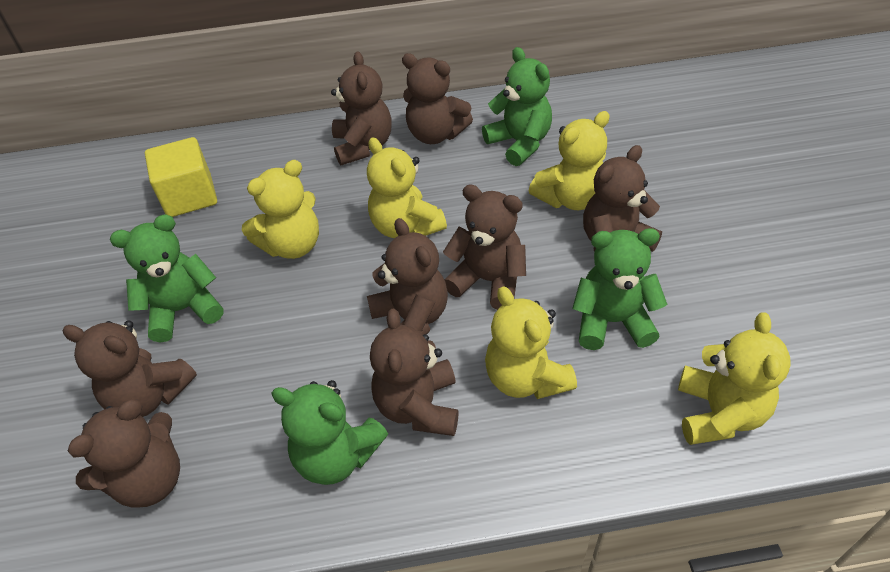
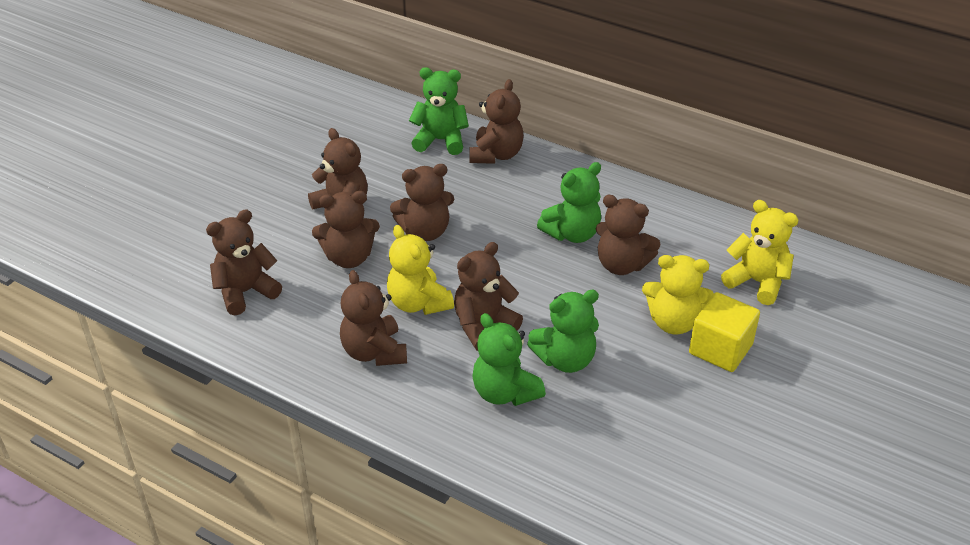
yellow teddy bear: [242,160,319,259] [367,138,447,238] [485,286,577,399] [529,111,610,210] [678,312,791,445] = 5 -> [387,225,454,315] [642,255,714,334] [721,200,798,305] = 3

